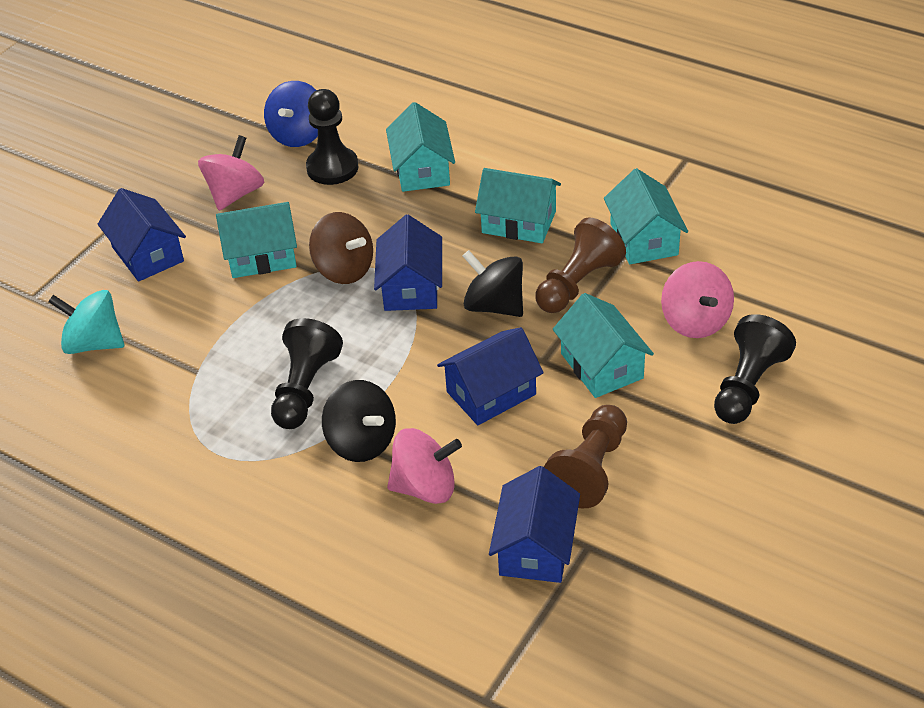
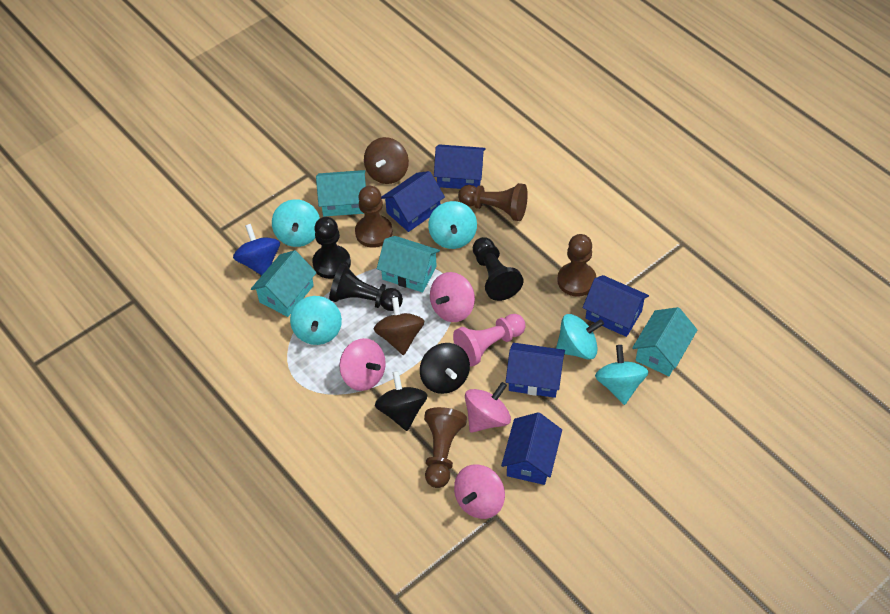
blue house: [98,188,186,282] [374,215,442,311] [437,327,544,425] [489,466,580,583] = 4 -> [381,171,445,232] [434,144,486,189] [501,412,562,485] [506,343,565,398] [583,275,649,337] = 5
brown pawn: [536,217,626,313] [544,405,627,508] = 2 -> [355,186,393,248] [424,407,467,488] [458,183,528,221] [557,234,596,297] = 4
brown spinning top: [309,212,373,284] = 1 -> [364,137,409,184] [374,297,424,355] = 2
pink pawn: none = 0 -> [453,314,526,367] = 1
pink spinning top: [198,135,264,211] [387,428,462,504] [661,261,734,338] = 3 -> [339,338,386,391] [430,272,475,322] [454,465,505,519] [465,382,511,433] = 4
turquoise house: [216,202,297,278] [386,102,455,192] [475,168,561,243] [553,293,654,398] [604,168,688,264] = 5 -> [251,250,317,317] [316,170,366,217] [377,236,440,292] [632,307,697,376] = 4
turquoise spinning top: [48,290,124,354] = 1 -> [272,199,320,247] [290,296,342,345] [428,201,477,249] [556,314,604,359] [595,345,649,405] = 5

